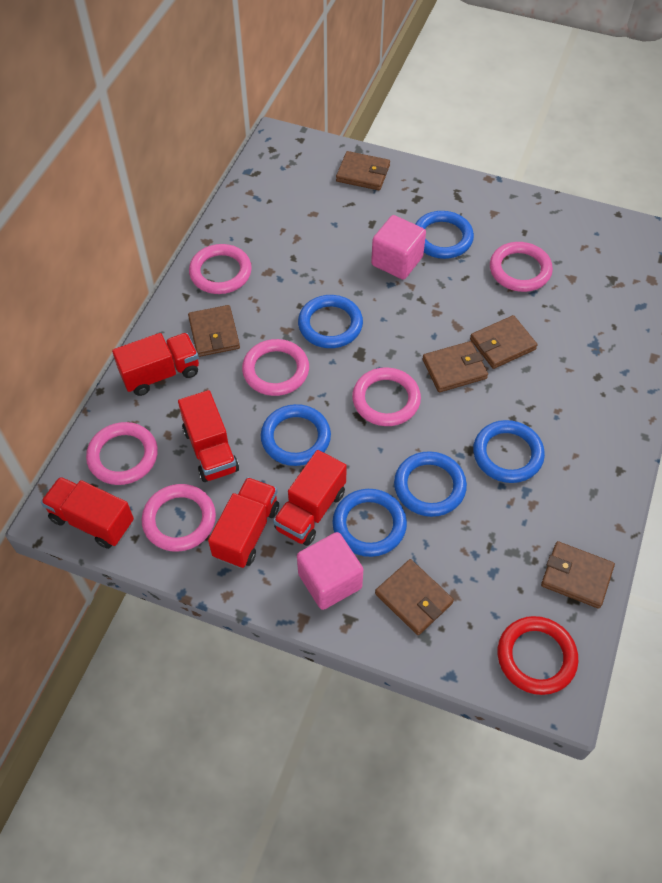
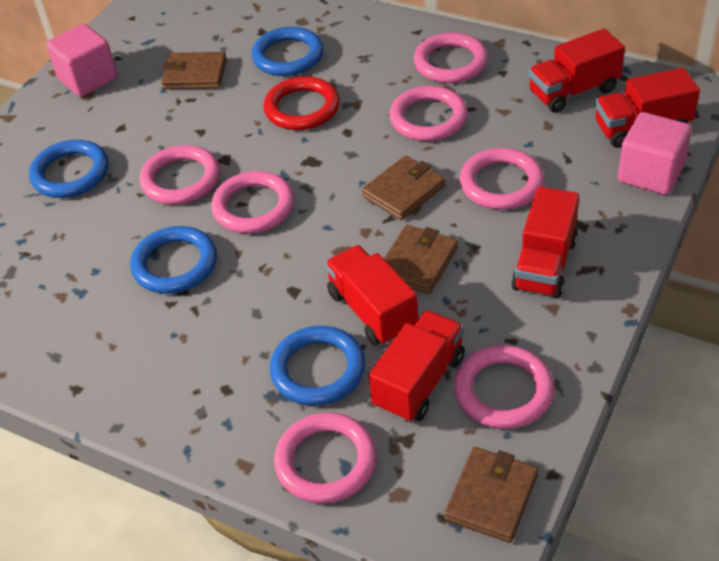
blue ring: [261,404,331,466] [298,295,363,348] [332,489,407,557] [394,451,467,517] [415,211,474,259] [473,420,545,483] = 6 -> [29,140,109,198] [130,226,217,294] [252,27,324,76] [270,326,365,406] = 4
brown wallet: [188,305,240,357] [336,151,390,190] [375,559,454,635] [422,341,488,392] [470,315,537,369] [541,541,615,609] = 6 -> [161,52,227,89] [362,155,446,220] [384,225,458,294] [444,447,538,543] = 4
pink ring: [86,422,158,485] [142,484,216,552] [189,244,252,294] [242,339,309,396] [352,367,421,426] [490,242,553,292] = 6 -> [139,145,220,205] [211,171,294,233] [274,412,377,504] [389,86,468,141] [414,32,488,83] [454,345,554,429] [460,148,544,210] = 7

